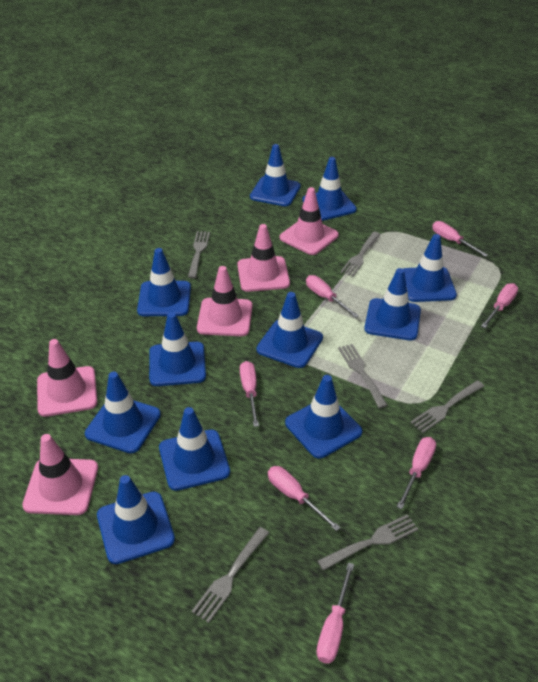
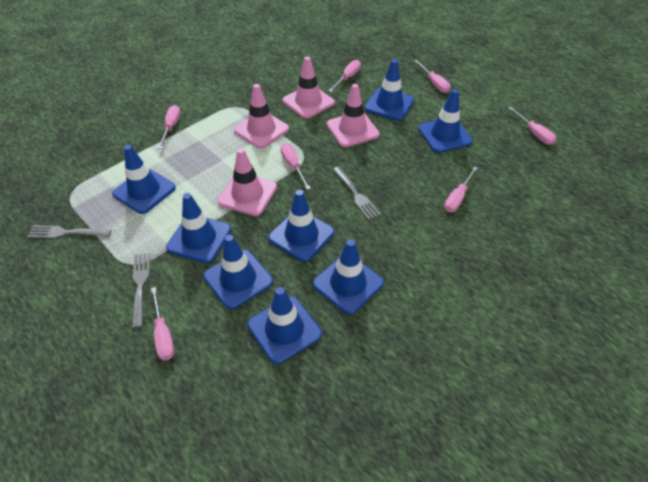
blue traffic cone: [85,372,161,453] [97,475,175,564] [137,248,191,316] [149,312,206,386] [159,407,230,491] [250,144,301,206] [256,292,323,368] [285,375,362,458] [302,157,357,221] [364,268,421,340] [403,234,457,302] = 11 -> [112,145,176,214] [166,193,231,264] [203,234,273,310] [248,287,322,364] [268,190,334,262] [313,239,384,315] [365,59,414,121] [418,89,473,153] = 8
grey fork: [188,231,210,278] [191,527,269,623] [318,514,418,571] [338,344,388,408] [340,232,380,277] [410,380,484,433] = 6 -> [27,225,111,238] [132,253,150,328] [332,167,381,220] = 3
pink traffic cone: [22,434,98,515] [37,339,97,417] [197,266,253,336] [237,224,290,292] [280,187,339,255] = 5 -> [217,148,277,216] [234,84,289,149] [282,56,335,119] [327,84,380,147] = 4

